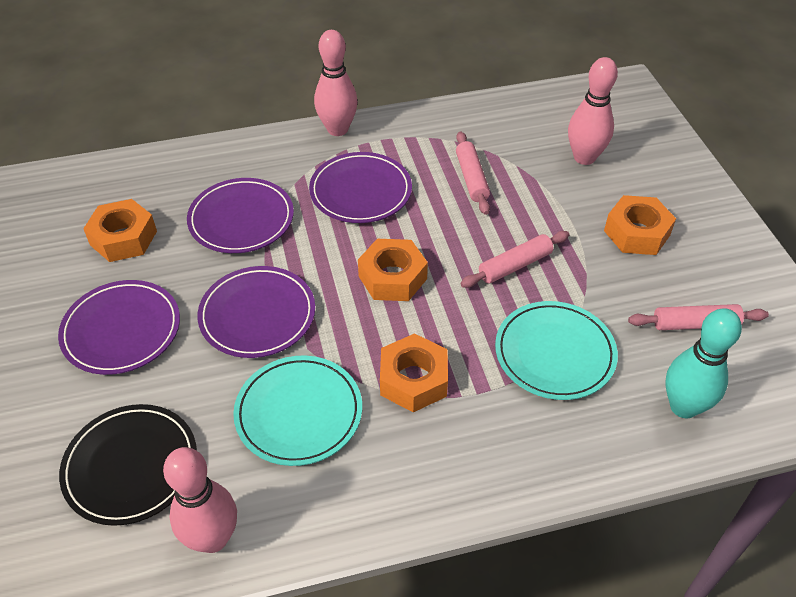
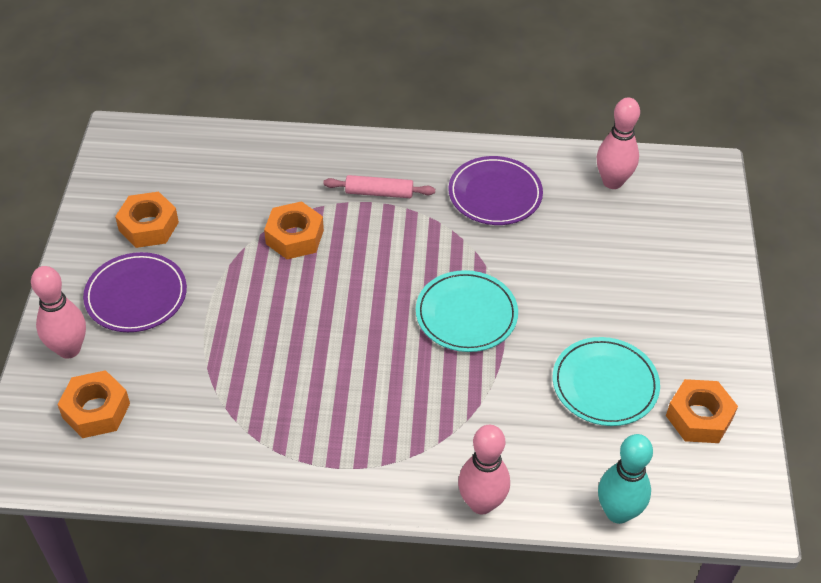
black plate: [59,404,197,526] = 1 -> none = 0
pink rolling pin: [456,131,490,215] [460,231,570,288] [628,304,769,330] = 3 -> [323,175,435,198] = 1
purple plate: [58,280,180,375] [187,178,294,253] [197,266,315,358] [309,152,412,223] = 4 -> [83,252,187,332] [449,156,543,225] = 2

